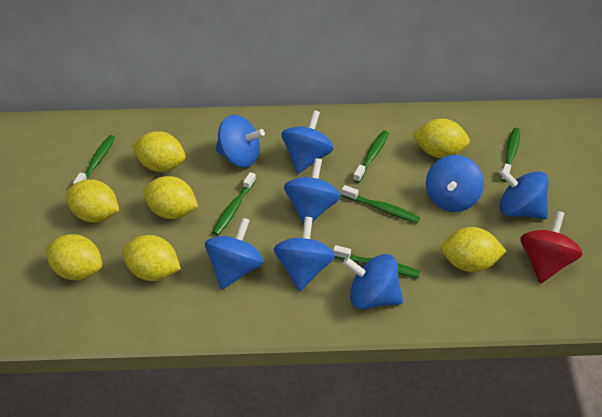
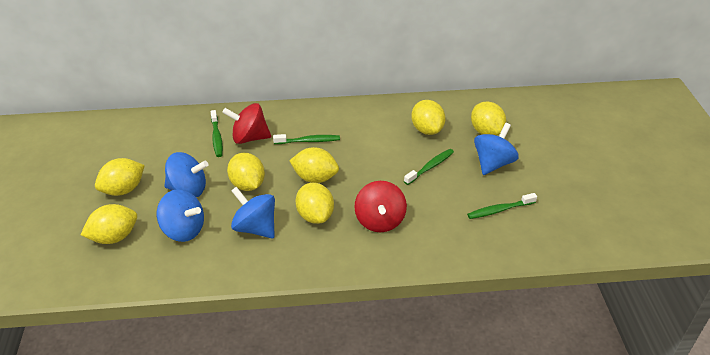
blue spinning top: [205,217,264,290] [215,115,265,167] [274,217,335,292] [282,110,334,174] [284,158,341,225] [343,254,403,309] [426,155,484,212] [499,168,549,219] = 8 -> [157,189,204,242] [164,152,208,197] [231,187,275,239] [474,123,519,175] = 4
green toothbrush: [73,135,116,185] [212,172,256,236] [333,245,420,278] [341,185,420,223] [353,131,389,183] [501,128,520,182] = 6 -> [210,110,223,157] [273,134,340,144] [404,149,454,185] [467,193,537,219] = 4
red spinning top: [520,211,583,283] = 1 -> [222,103,271,144] [354,181,407,232] = 2

